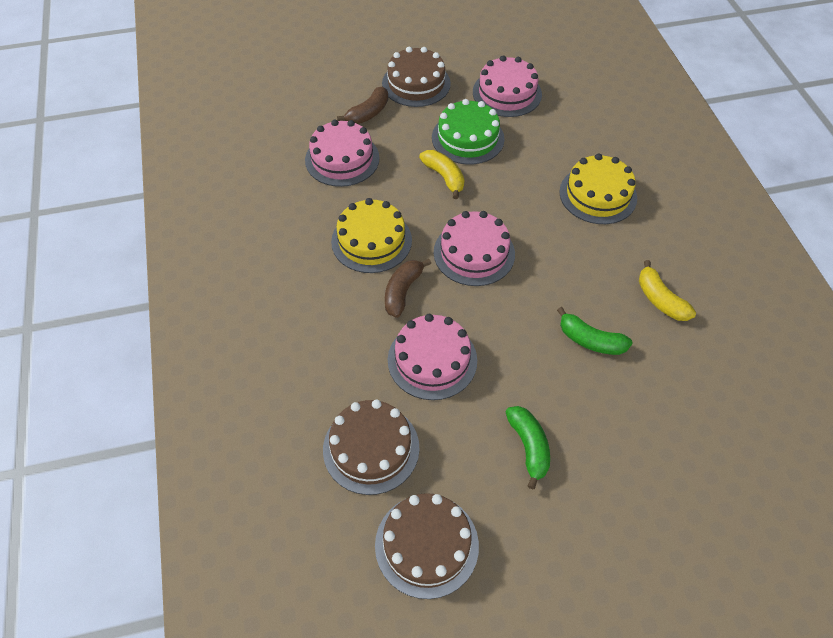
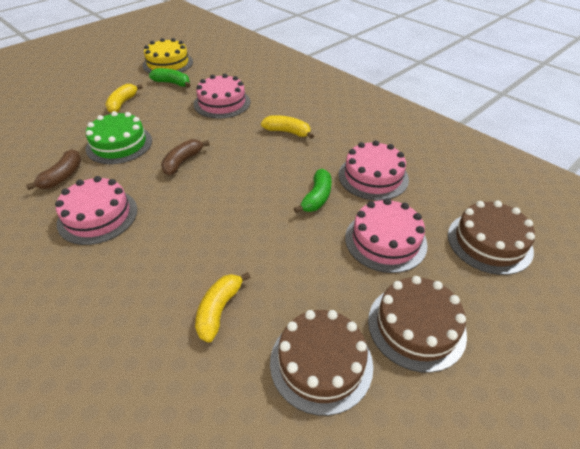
yellow banana: [419,150,465,199] [639,260,696,321] = 2 -> [105,84,143,113] [195,272,251,342] [261,115,314,139] = 3
yellow cake: [331,198,412,273] [559,154,637,224] = 2 -> [143,38,193,73] = 1

